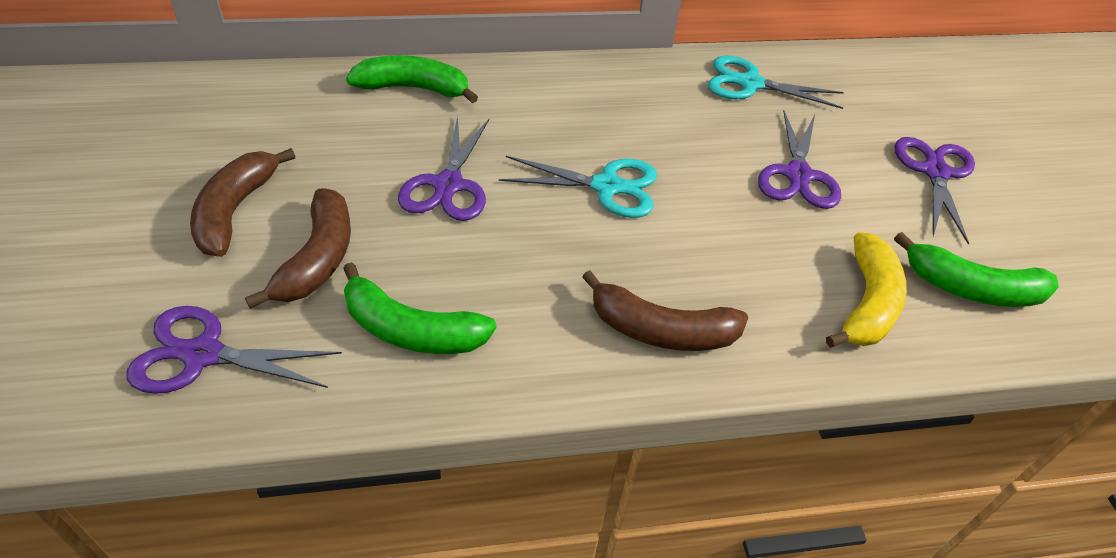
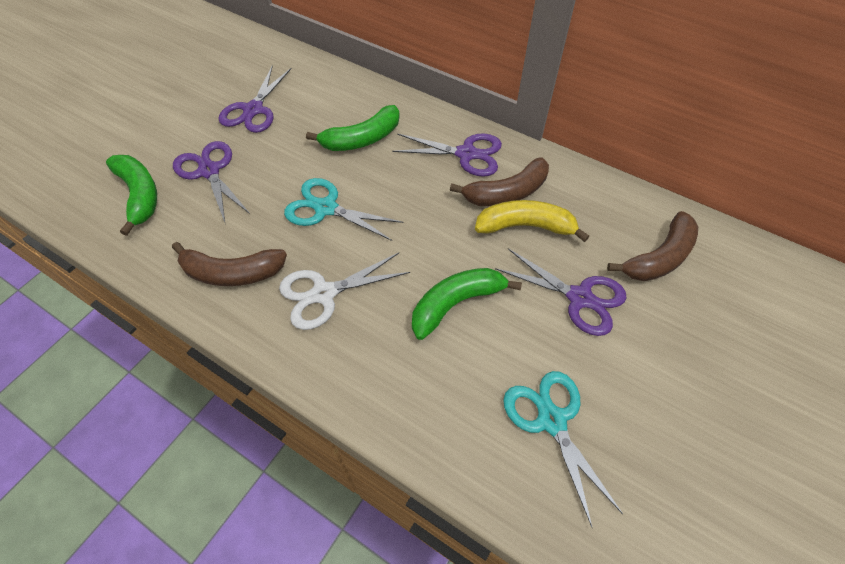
white scissors: none = 0 -> [279,253,410,330] = 1

